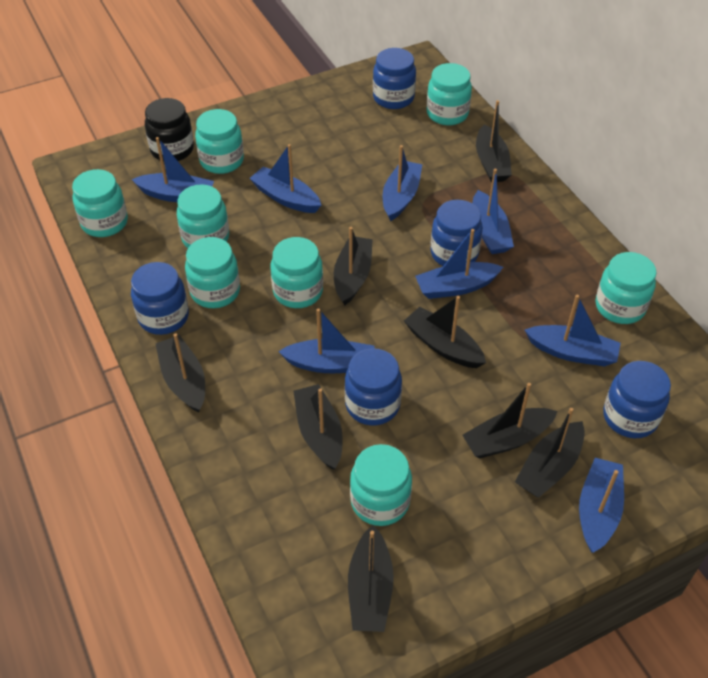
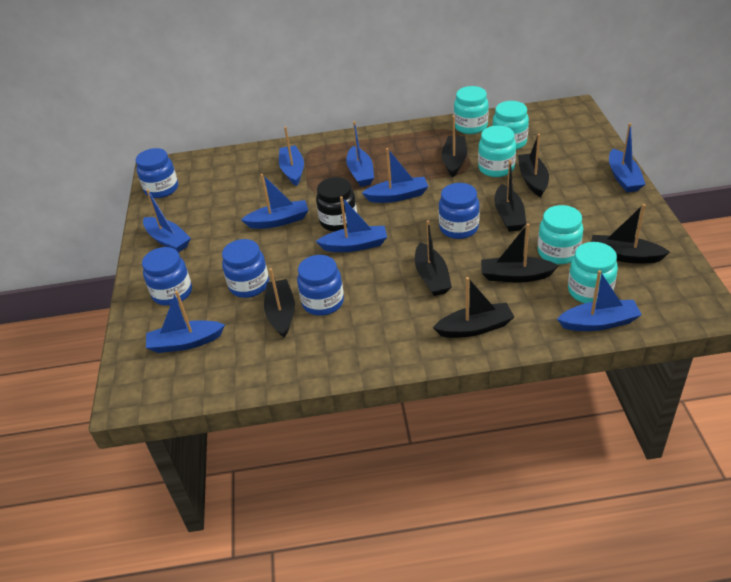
blue boat: [132,137,214,202] [249,144,321,213] [278,308,375,373] [383,145,422,221] [415,229,503,299] [472,169,514,254] [525,295,621,366] [579,458,624,553] = 8 -> [143,189,191,253] [146,291,225,353] [241,174,309,229] [279,126,304,186] [316,196,387,252] [346,121,374,187] [362,148,429,203] [557,270,642,331] [609,123,646,192] = 9
turquoise jar: [72,169,128,237] [177,184,229,248] [185,237,240,308] [195,109,244,174] [271,237,323,308] [350,444,412,526] [427,63,472,125] [595,252,656,324] = 8 -> [454,86,489,134] [478,125,516,177] [492,101,529,150] [538,205,583,264] [568,242,618,303] = 5

